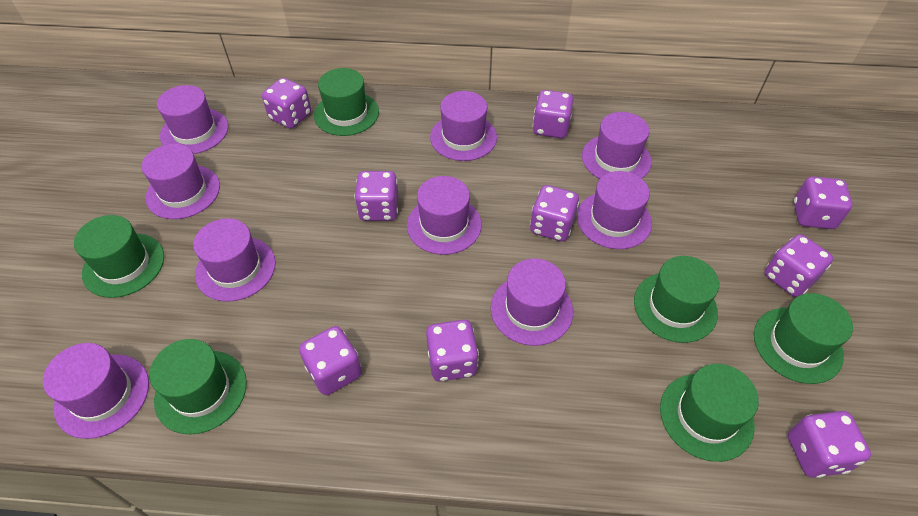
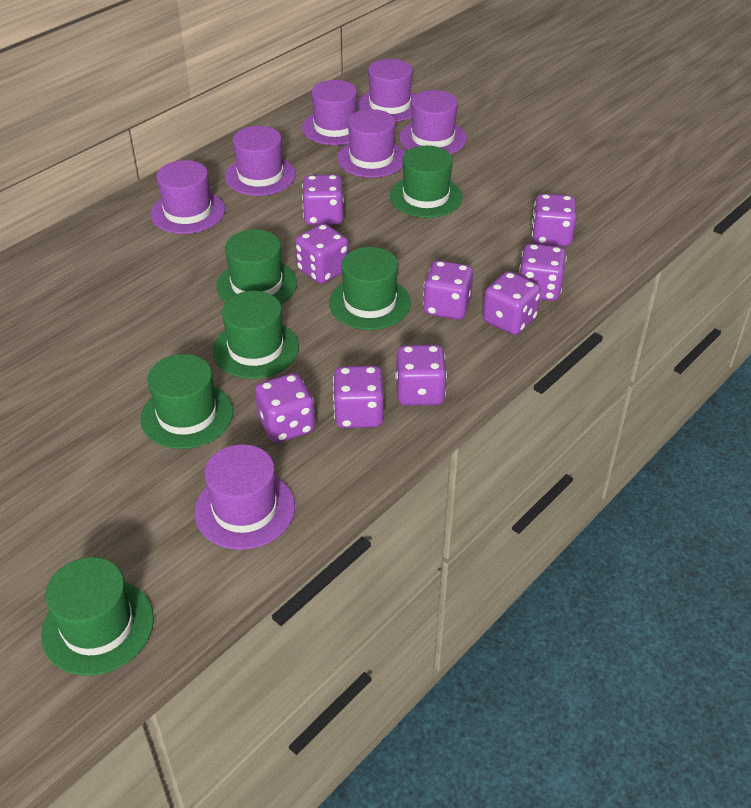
purple hat: [43,343,149,439] [142,144,220,219] [157,85,228,154] [193,218,276,302] [407,176,482,255] [430,91,497,161] [491,259,573,346] [577,171,652,249] [582,112,652,179] = 9 -> [150,160,225,234] [194,444,295,550] [225,126,296,196] [302,80,357,145] [337,109,405,178] [358,59,415,122] [399,90,467,154] = 7

